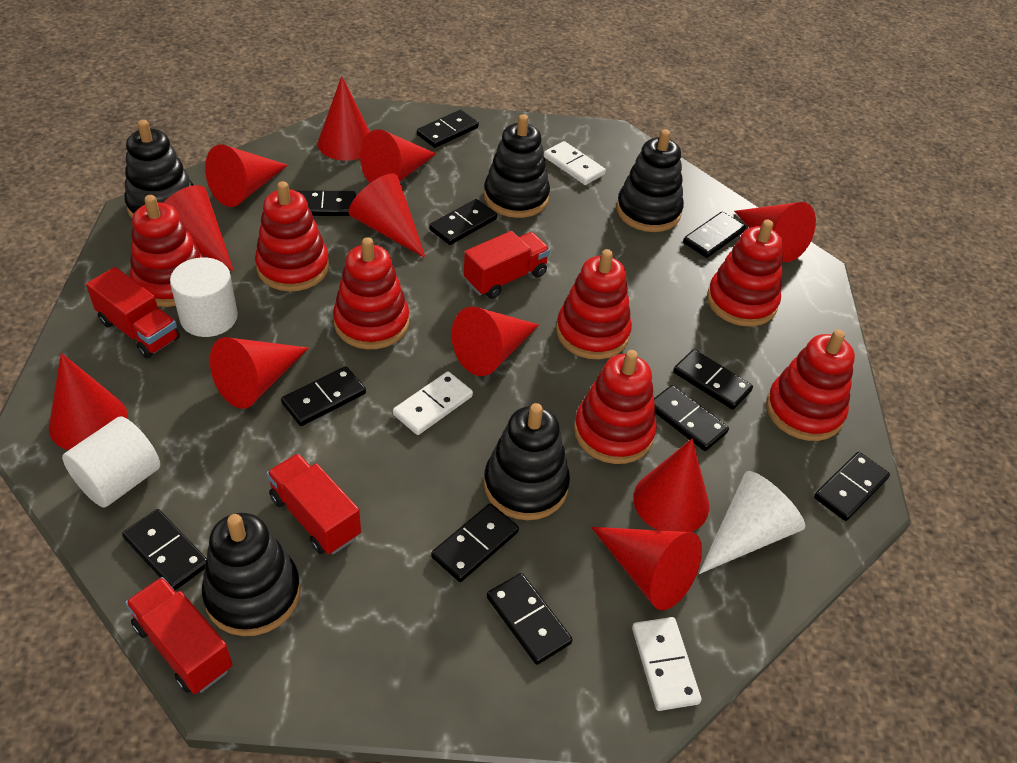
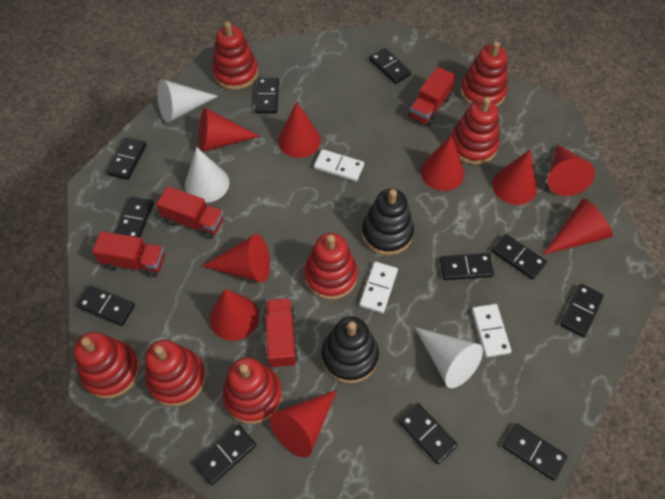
black stacking toy: [124,120,193,218] [202,513,301,636] [484,114,550,218] [484,403,570,520] [617,129,684,232] = 5 -> [322,316,379,383] [362,189,414,255] = 2
red cone: [48,353,128,450] [163,185,234,272] [205,144,288,207] [210,337,309,409] [318,76,370,161] [349,174,426,258] [360,129,437,183] [452,306,539,376] [591,527,702,610] [633,438,709,532] [734,202,816,262] = 11 -> [199,108,260,152] [202,234,270,283] [210,289,259,341] [270,390,337,458] [278,102,321,158] [420,135,464,191] [492,150,537,205] [543,199,613,255] [548,144,595,196] = 9
white cone: [699,471,805,574] = 1 -> [157,79,218,123] [185,147,229,203] [415,327,483,388] = 3
white cylinder: [62,416,160,508] [170,257,238,337] = 2 -> none = 0

